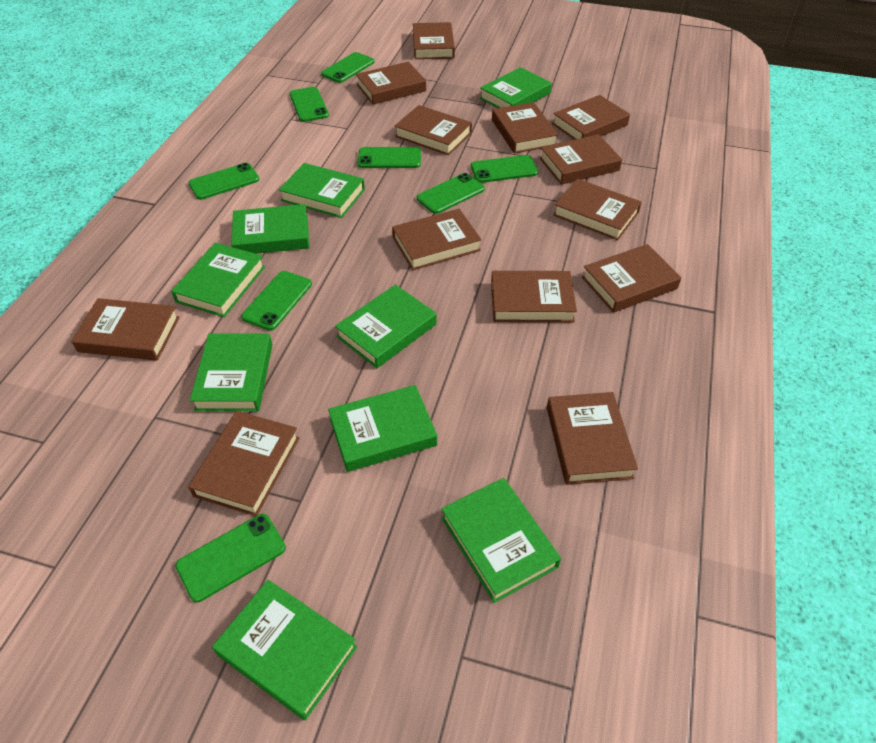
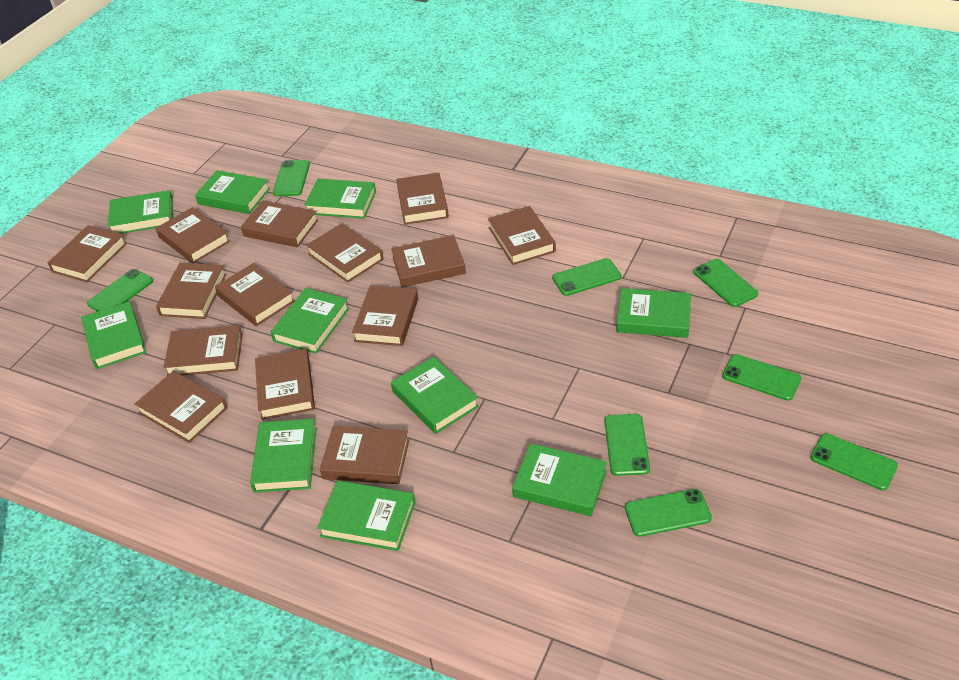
brown book: [71,298,180,361] [188,411,300,516] [356,62,426,105] [392,209,481,270] [395,105,472,155] [413,22,455,59] [491,271,577,322] [492,102,558,153] [540,134,622,185] [547,392,638,485] [552,95,630,140] [553,179,642,240] [582,244,681,313] = 13 -> [48,225,127,282] [135,371,227,443] [156,207,230,263] [156,263,227,319] [164,325,243,376] [215,263,295,326] [241,200,318,248] [255,349,315,420] [306,223,384,283] [320,426,409,484] [352,285,418,346] [391,235,466,287] [396,173,449,225] [488,206,556,265] = 14
green book: [171,243,265,317] [190,333,272,411] [212,580,357,720] [231,204,309,254] [279,163,365,218] [328,385,437,472] [335,285,436,368] [441,478,561,603] [480,67,552,108] = 9 -> [81,301,146,369] [108,190,173,234] [195,170,270,214] [250,419,316,493] [271,288,349,354] [305,179,376,219] [317,481,415,551] [391,357,479,434] [512,443,607,516] [616,288,691,338] = 10

